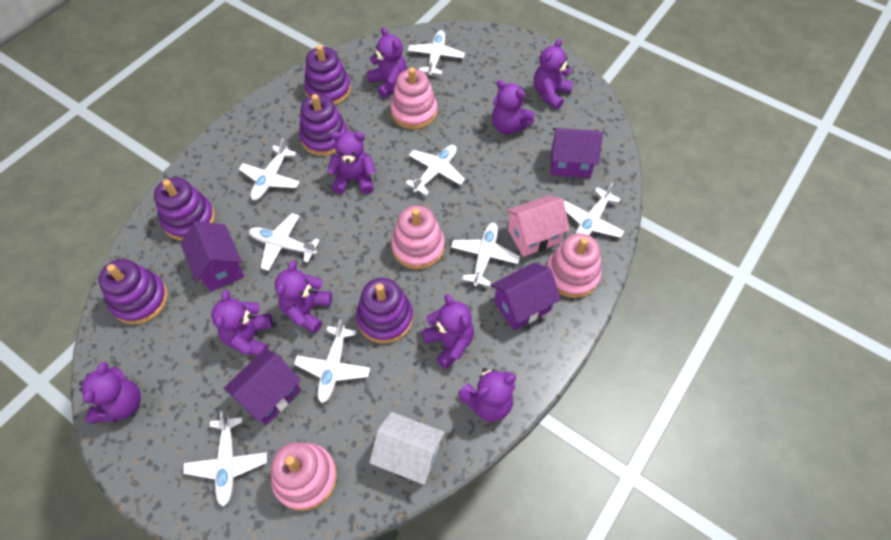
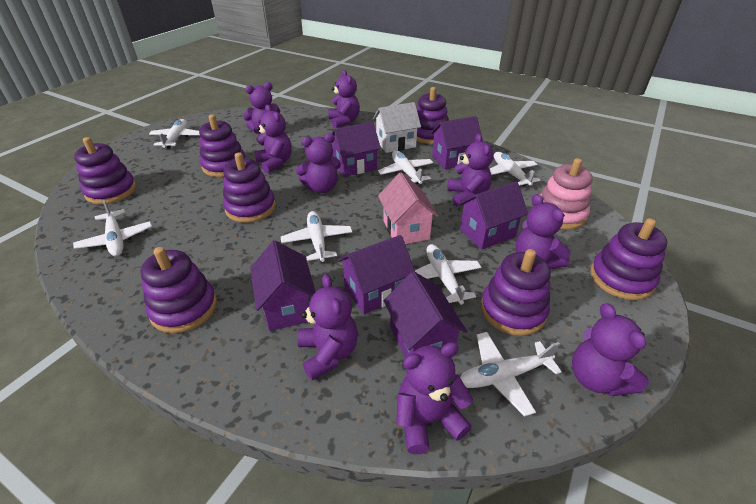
pink stacking toy: [271,442,337,511] [391,67,437,129] [391,205,445,269] [547,233,602,298] = 4 -> [540,158,592,230] = 1
purple house: [180,221,244,292] [223,348,301,425] [491,263,561,331] [551,128,603,178] = 4 -> [250,241,316,331] [332,122,381,177] [337,235,415,314] [383,271,467,358] [430,116,483,169] [458,182,528,250] = 6
purple stacking toy: [98,259,168,324] [154,177,215,241] [299,94,347,156] [304,45,351,105] [356,278,413,343] = 5 -> [74,137,136,204] [141,247,217,333] [199,114,245,177] [223,153,276,223] [416,87,449,144] [481,249,551,336] [590,218,667,300] = 7
white plane: [183,411,267,507] [239,138,300,200] [249,213,320,271] [294,319,370,403] [405,145,465,195] [408,30,465,76] [451,223,520,286] [564,183,624,238] = 8 -> [73,200,152,256] [149,119,200,149] [281,211,352,262] [378,151,433,184] [415,244,482,305] [460,332,562,417] [490,152,540,186] = 7

